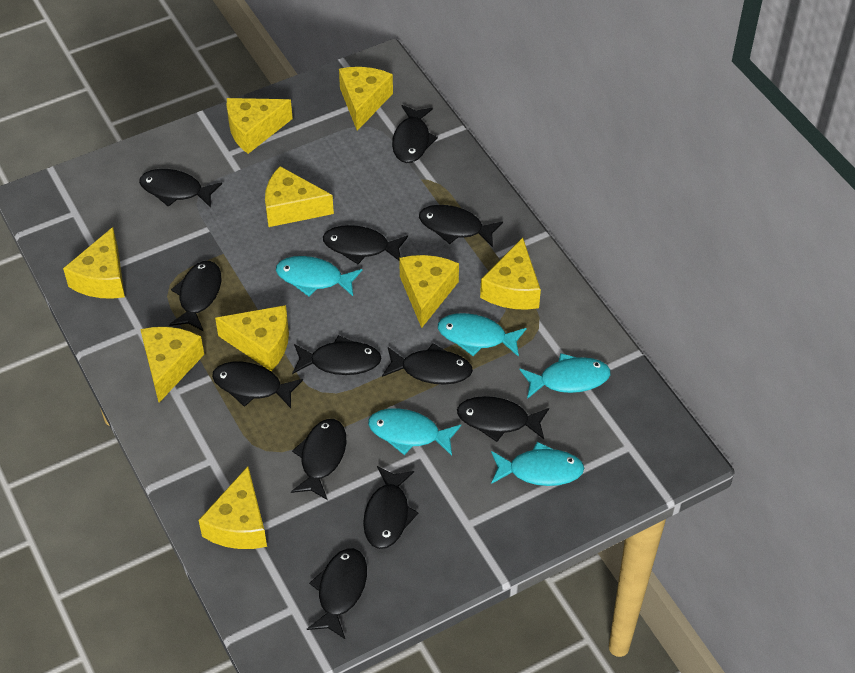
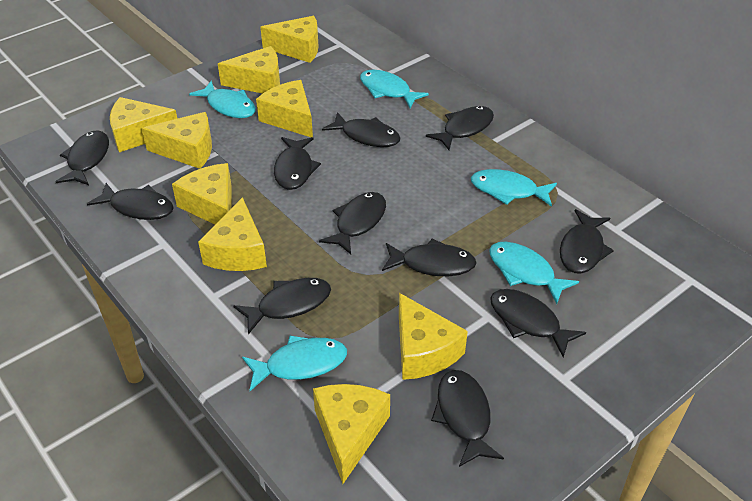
black fish: [139,169,222,208] [169,261,221,331] [212,362,303,408] [291,419,346,500] [292,335,382,375] [307,548,367,639] [323,225,408,264] [363,466,418,549] [382,343,473,385] [392,105,438,163] [419,205,503,247] [457,396,549,442] = 12 -> [55,130,109,185] [87,183,174,220] [233,278,331,334] [274,137,321,190] [319,192,386,254] [322,112,401,147] [382,238,477,276] [426,106,494,150] [431,370,504,467] [490,289,586,358] [560,209,614,274] = 11

